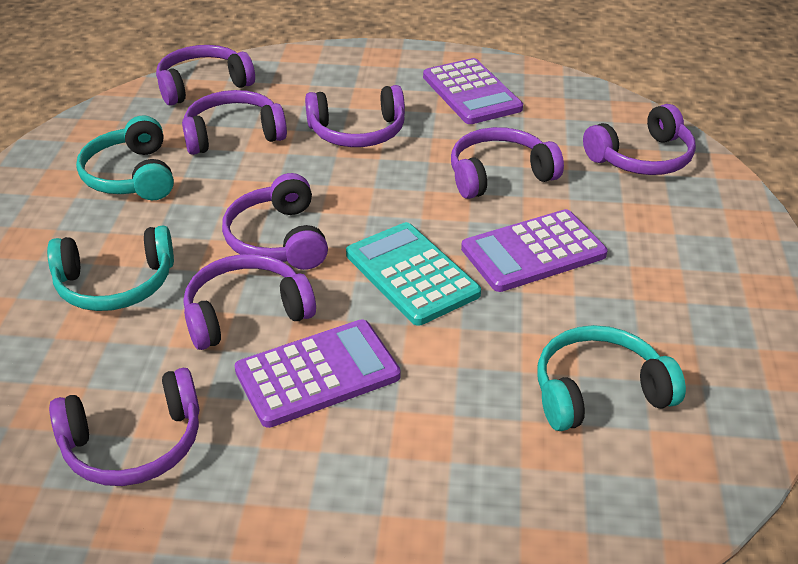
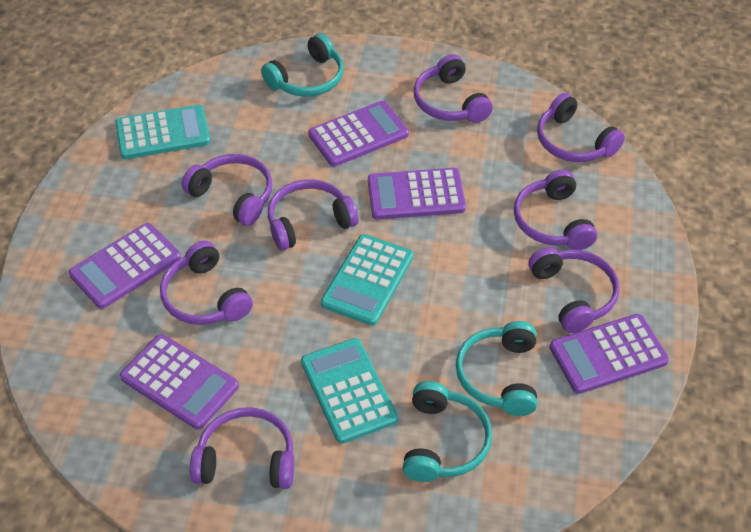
purple calculator: [234,319,401,428] [423,58,523,124] [461,209,607,292] = 3 -> [69,223,181,309] [120,334,239,430] [308,101,409,167] [368,168,466,220] [550,314,669,394] = 5
turquoise calculator: [346,222,481,326] = 1 -> [115,105,211,159] [301,338,398,444] [321,234,413,326] = 3

